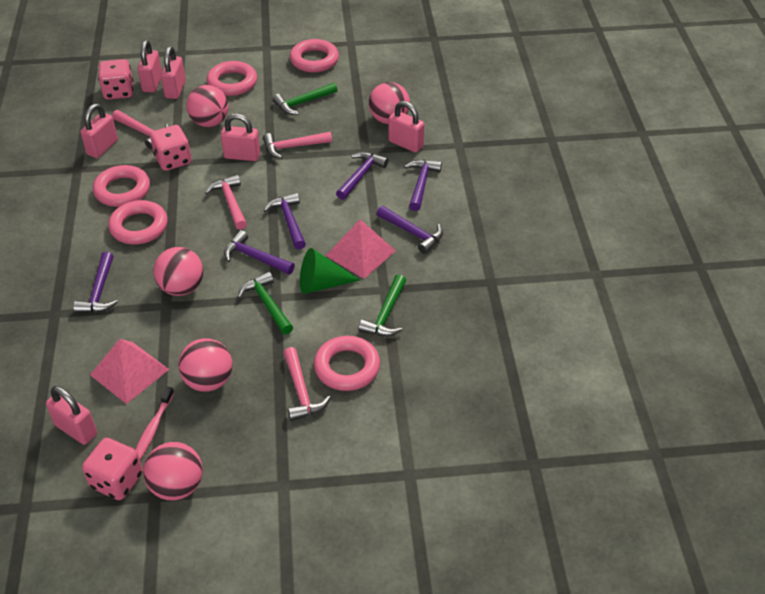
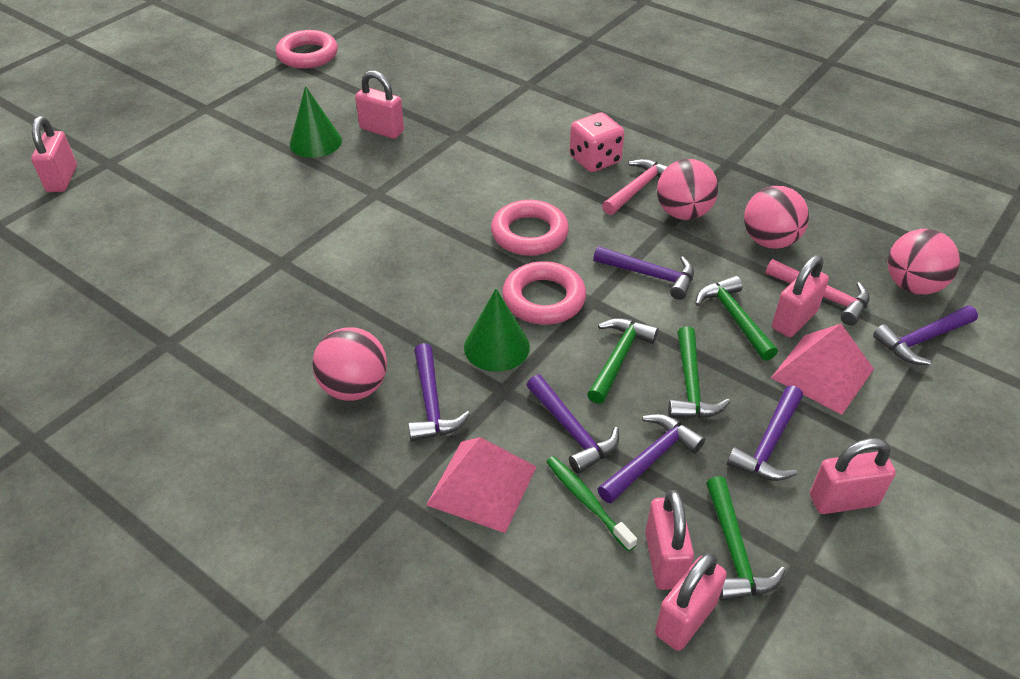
green cone: [300,248,360,294] = 1 -> [290,86,342,158] [464,289,530,372] = 2
green hammer: [238,272,293,335] [272,83,338,115] [358,274,406,336] = 3 -> [587,318,658,404] [668,326,730,418] [695,276,778,361] [706,476,786,601] = 4
green toothbrush: none = 0 -> [546,456,637,551] = 1
pink ball: [143,442,203,501] [153,247,203,296] [178,338,233,392] [186,85,229,127] [369,82,410,124] = 5 -> [312,327,387,401] [657,159,718,220] [744,186,809,249] [887,229,960,295] = 4
pink dice: [82,438,143,500] [98,59,133,100] [150,125,191,171] = 3 -> [569,112,624,172] = 1
pink hammer: [112,110,169,149] [205,175,247,230] [263,132,332,159] [284,347,331,421] = 4 -> [602,159,668,215] [766,259,870,325] = 2
pink ring: [93,165,150,207] [108,200,168,245] [207,61,257,96] [290,39,339,73] [314,336,380,391] = 5 -> [276,30,338,69] [491,200,569,256] [502,261,586,325] = 3
pink toothbrush: [135,386,174,459] = 1 -> none = 0

